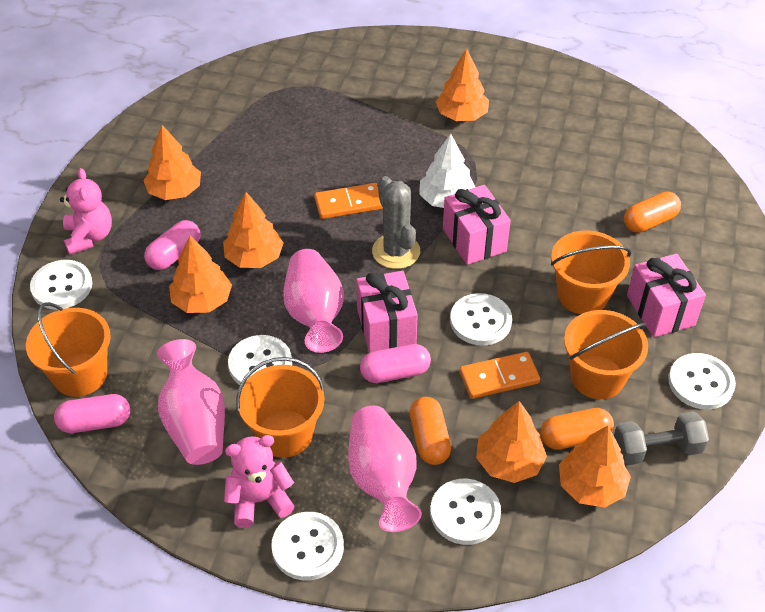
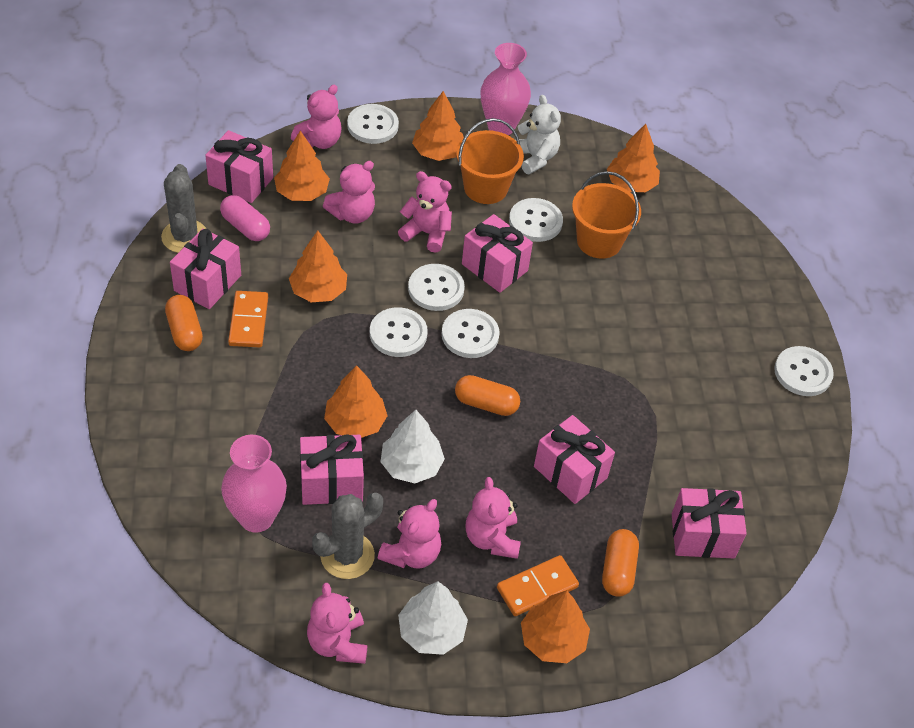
grey cactus: [372,176,420,269] = 1 -> [161,164,206,253] [312,493,383,579] = 2
grey dumbbell: [614,411,709,465] = 1 -> none = 0
orange bucket: [26,302,111,397] [236,357,325,458] [551,231,631,314] [564,310,648,399] = 4 -> [456,118,524,204] [572,171,641,259] = 2
pink capsule: [54,394,130,433] [144,220,200,270] [360,344,431,383] = 3 -> [220,195,270,241] = 1
pink gift: [356,271,418,353] [443,185,511,265] [627,254,706,337] = 3 -> [170,228,241,309] [205,130,273,203] [300,435,364,505] [462,214,533,293] [534,415,615,504] [672,488,747,558] = 6
pink teddy bear: [60,168,112,255] [224,435,295,528] = 2 -> [291,85,342,149] [307,583,367,664] [323,161,375,224] [378,499,441,569] [398,171,452,253] [466,477,521,559] = 6
pink vase: [157,339,225,465] [283,249,344,353] [348,406,422,532] = 3 -> [221,435,287,533] [481,43,531,135] = 2
white teddy bear: none = 0 -> [518,95,561,174] = 1
white tree: [419,134,475,208] = 1 -> [380,410,445,483] [398,581,468,655] = 2

